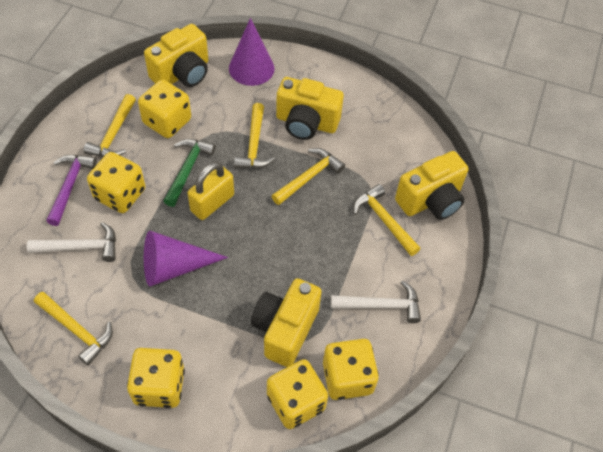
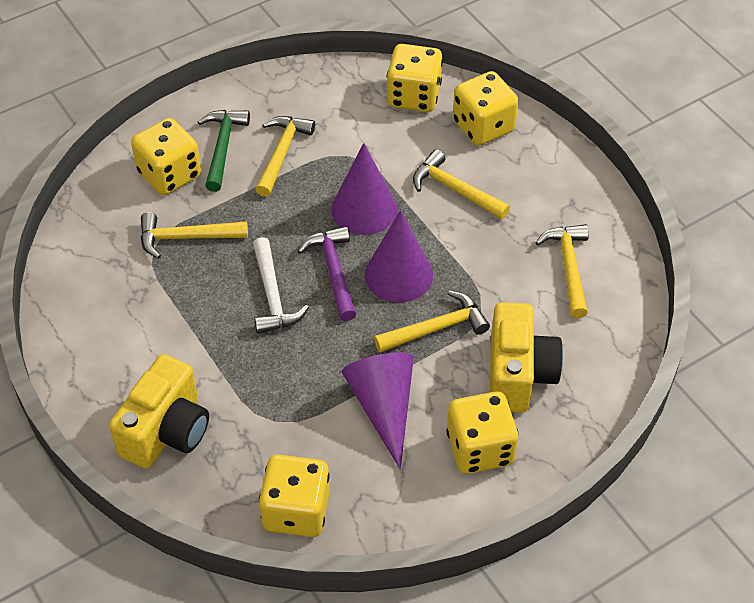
purple cone: [144,231,228,286] [229,18,274,86] = 2 -> [331,143,397,235] [342,352,414,469] [365,210,433,302] = 3
white hammer: [27,222,116,262] [331,280,421,323] = 2 -> [253,237,309,334] = 1
yellow camera: [144,24,208,87] [251,278,322,367] [276,77,344,140] [395,151,469,220] = 4 -> [109,354,209,469] [490,302,563,413] = 2
yellow padlock: [187,162,234,220] = 1 -> none = 0

